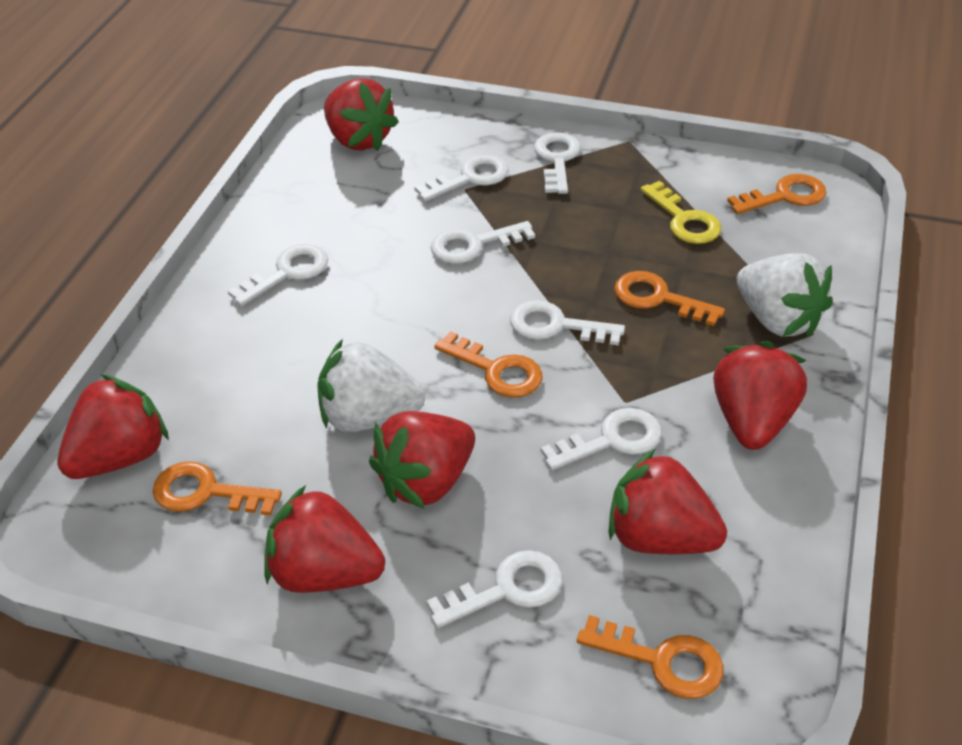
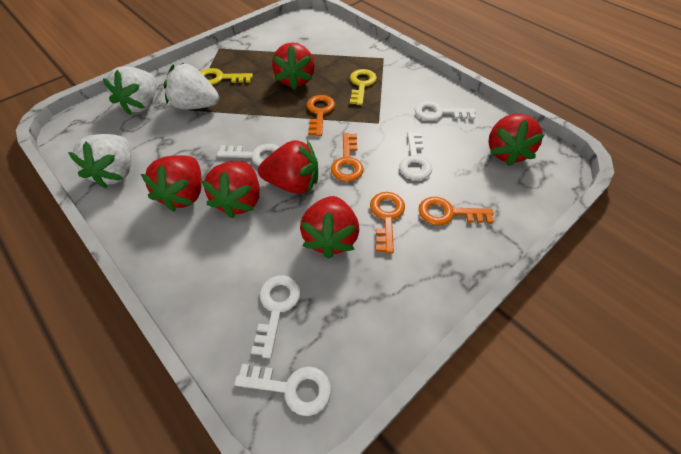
orange key: [153,461,282,515] [434,331,542,398] [577,615,724,699] [614,271,725,326] [727,174,826,214] = 5 -> [307,95,335,136] [331,133,364,182] [370,192,405,254] [419,197,494,225] = 4
white key: [228,244,328,306] [414,155,509,202] [426,550,562,628] [430,221,535,264] [510,300,625,345] [534,133,581,194] [541,408,662,470] = 7 -> [217,144,279,166] [234,364,331,416] [251,275,301,358] [399,132,432,180] [415,101,476,121] = 5
white strawberry: [317,339,425,432] [737,253,833,337] = 2 -> [68,134,131,188] [103,66,156,115] [163,63,219,110] = 3
yellow key: [641,181,721,244] = 1 -> [201,68,253,85] [350,69,377,105] = 2

